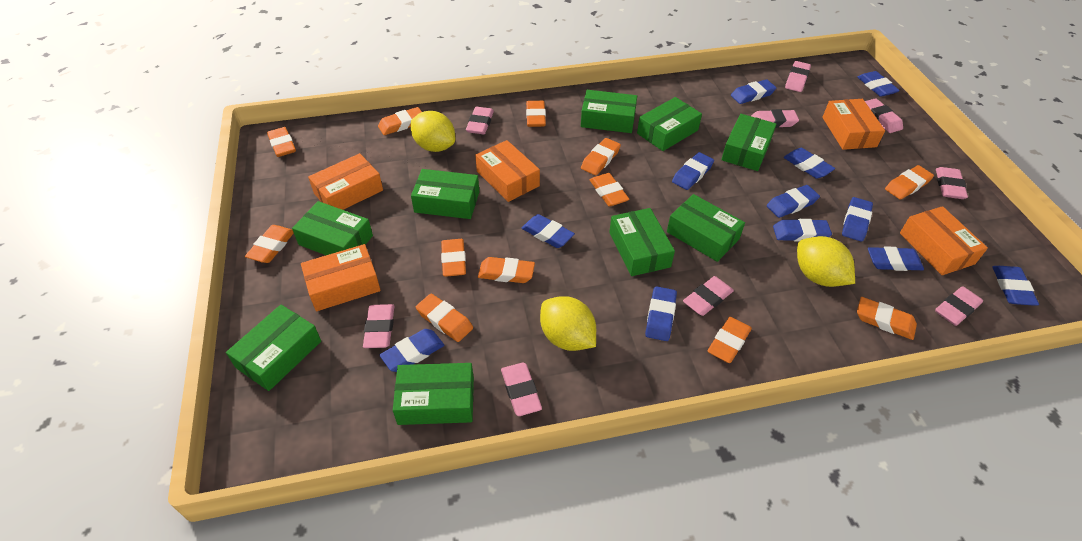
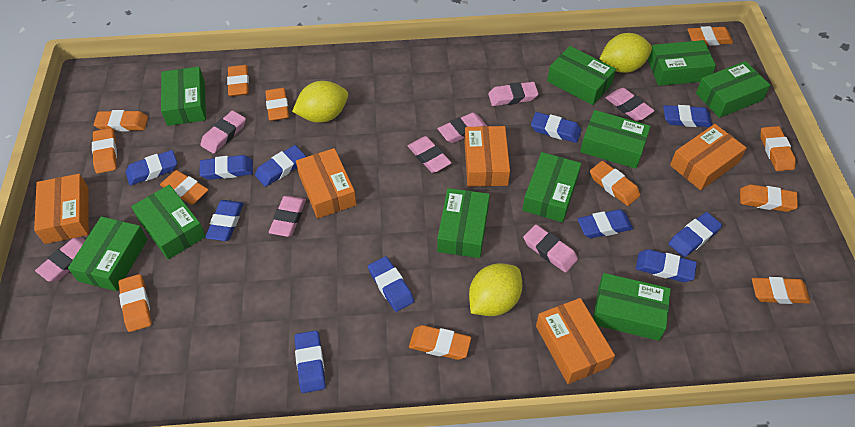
blue eraser: [380,329,444,372] [522,214,575,248] [645,286,677,341] [672,152,714,190] [731,79,776,104] [767,185,820,218] [773,219,832,241] [784,148,835,179] [842,197,873,242] [858,71,900,97] [868,246,924,271] [992,266,1039,306] = 12 -> [125,150,177,185] [200,155,253,180] [205,200,243,241] [255,145,306,187] [295,330,326,393] [368,256,414,312] [531,112,581,143] [578,209,633,238] [636,249,697,282] [663,105,712,127] [669,212,722,257] = 11
green box: [226,305,321,391] [292,201,373,255] [393,363,474,425] [411,169,479,219] [581,90,637,133] [609,208,675,276] [637,97,702,151] [667,194,745,262] [721,114,776,171] = 9 -> [68,216,147,291] [131,185,206,259] [161,67,206,126] [437,188,490,258] [523,152,581,222] [547,46,616,105] [580,110,651,169] [593,273,671,341] [648,40,716,86] [696,61,770,118] = 10
pink eraser: [363,304,394,348] [466,107,494,134] [501,363,542,416] [683,276,734,316] [751,109,799,128] [785,61,811,92] [865,98,903,133] [935,286,983,326] [936,167,968,199] = 9 -> [35,238,85,282] [200,111,246,154] [269,196,306,237] [408,136,452,173] [438,113,487,143] [488,82,539,106] [523,225,578,273] [606,88,655,121] = 8

